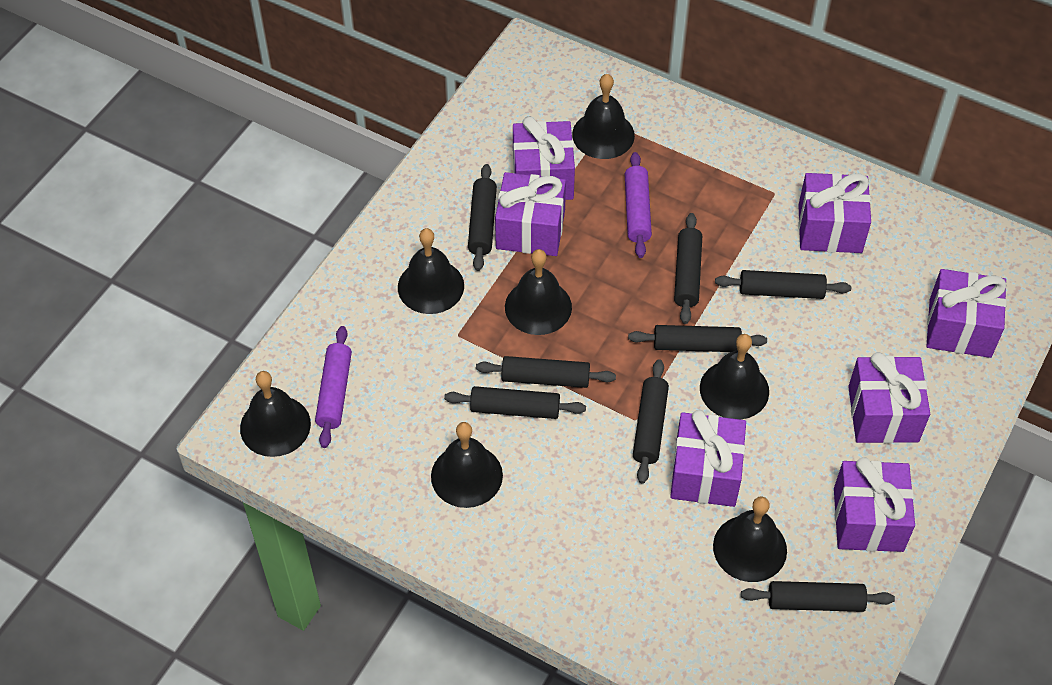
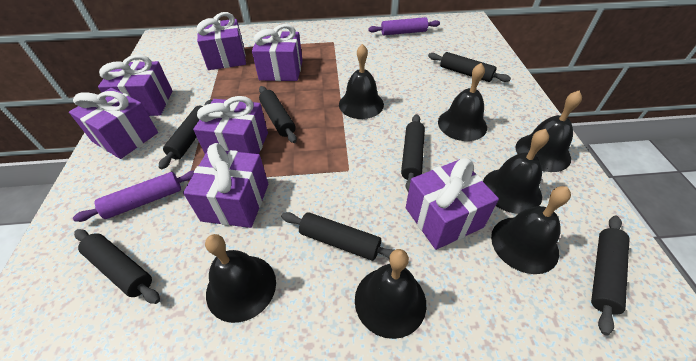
black rolling pin: [444,386,586,419] [468,164,497,271] [476,356,616,388] [628,325,767,352] [633,359,669,484] [674,213,702,324] [715,270,851,299] [741,581,895,612] = 8 -> [74,229,160,304] [159,100,212,169] [259,86,297,143] [281,212,394,261] [401,114,425,192] [428,52,511,82] [591,216,630,335] = 7

